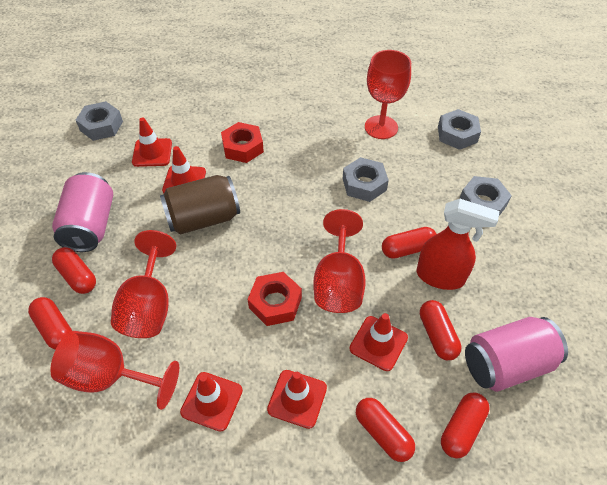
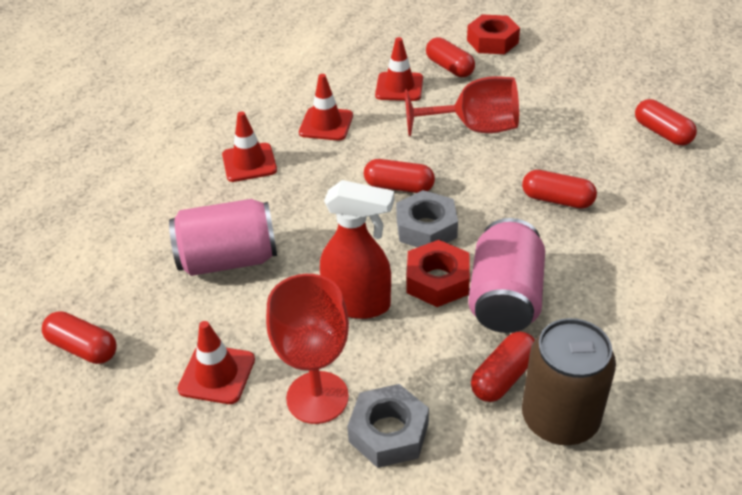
grey nut: [76,101,123,141] [343,157,389,202] [438,109,481,150] [459,176,512,216] = 4 -> [347,384,429,468] [396,190,458,247] = 2
red goblet: [50,331,179,410] [111,230,176,338] [313,209,366,313] [365,50,411,139] = 4 -> [266,274,349,424] [405,76,519,136] = 2
red traffic cone: [132,117,172,167] [162,146,206,193] [180,372,243,432] [267,370,327,429] [349,313,408,371] = 5 -> [177,321,255,404] [222,111,277,182] [299,74,353,141] [375,37,423,101] = 4

